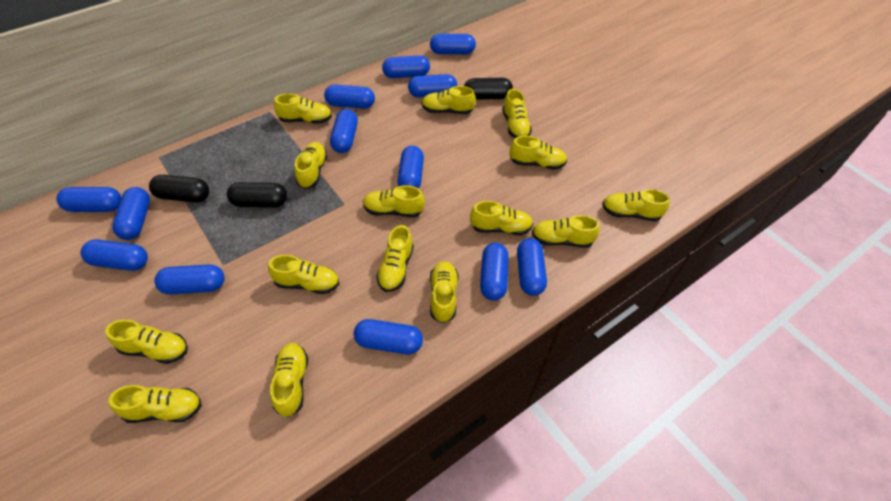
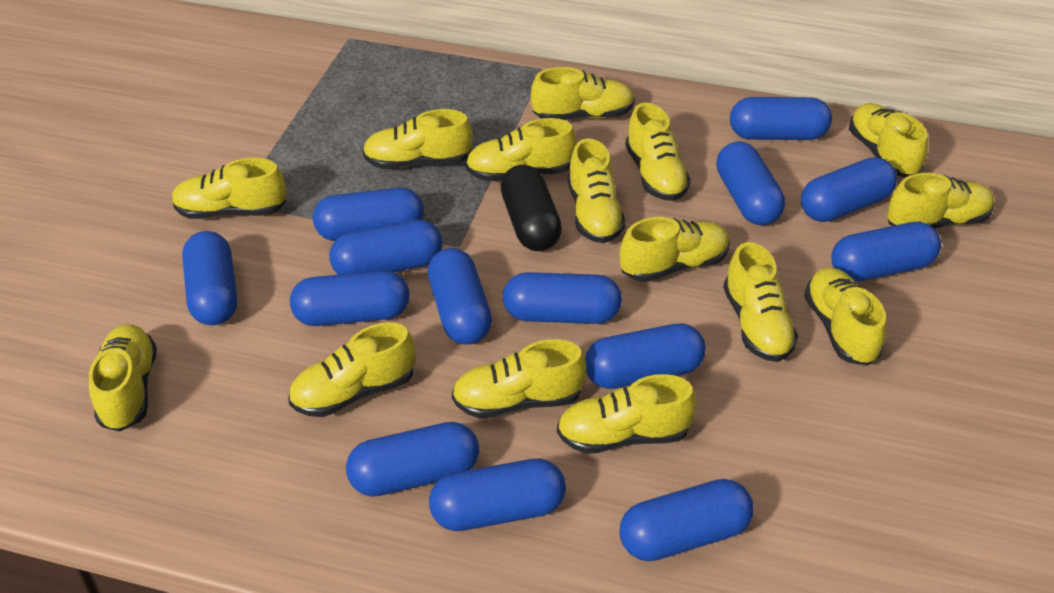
black capsule: [149,175,209,202] [227,182,287,207] [464,78,513,100] = 3 -> [500,165,562,251] = 1
blue capsule: [56,187,122,212] [81,240,148,271] [112,187,150,240] [154,264,225,294] [324,85,375,109] [330,109,358,153] [354,319,423,354] [382,55,430,78] [397,146,424,189] [408,74,457,97] [430,34,476,54] [480,243,508,301] [517,238,547,296] = 13 -> [182,231,237,325] [290,270,410,326] [313,188,424,241] [329,220,443,275] [346,422,479,496] [428,248,492,345] [429,459,566,531] [503,272,622,324] [585,324,706,389] [619,479,754,562] [716,141,785,225] [730,97,832,140] [801,157,897,222] [831,222,941,281] = 14

